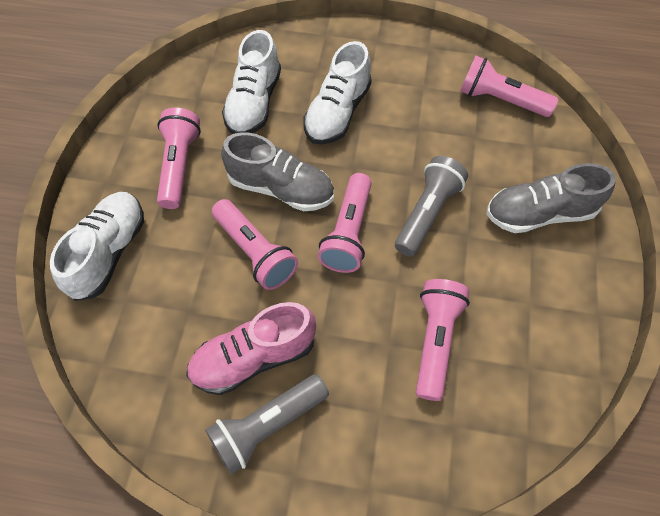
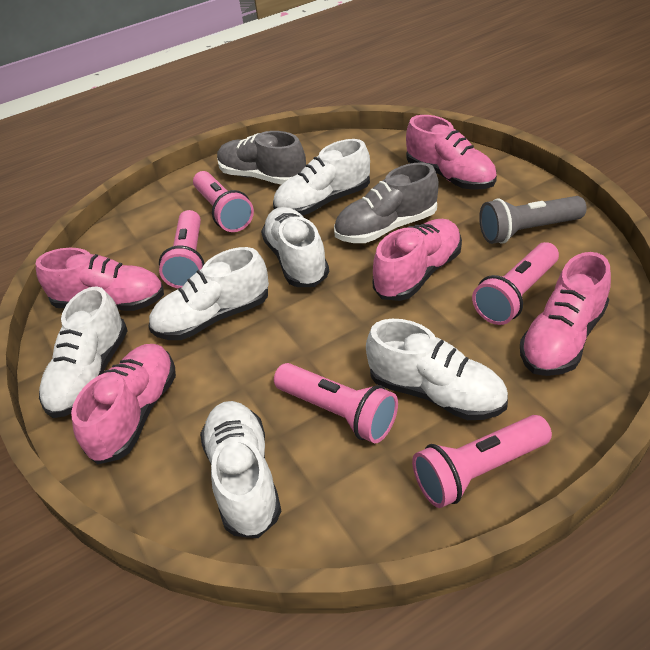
grey flashlight: [205,374,329,475] [395,156,468,256] = 2 -> [479,196,587,244] = 1
pink shoe: [186,302,316,395] = 1 -> [35,248,164,311] [71,344,176,464] [373,219,462,301] [406,115,497,190] [520,252,611,376] = 5
white shoe: [50,192,144,301] [222,30,281,134] [304,41,372,144] = 3 -> [39,286,128,418] [148,247,269,340] [200,401,281,538] [261,207,329,287] [273,139,370,216] [366,319,508,420] = 6

